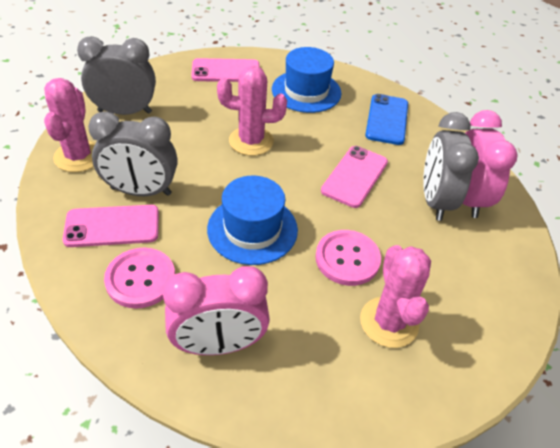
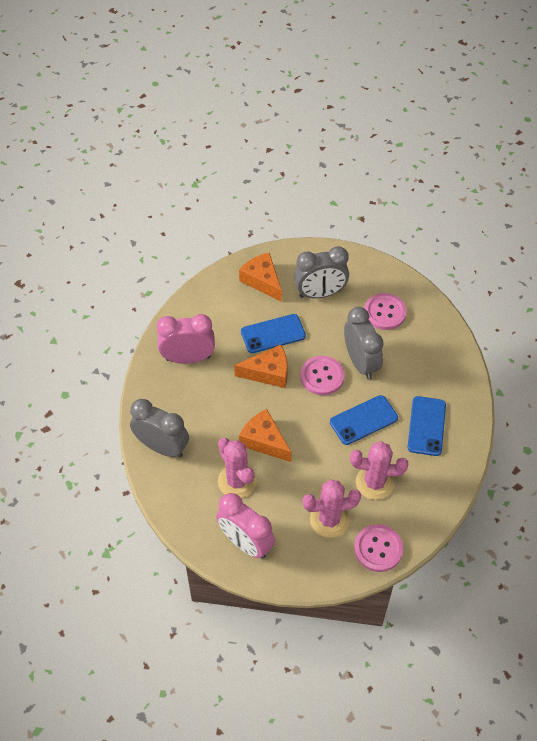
blue hat: [207,176,298,265] [272,47,342,113] = 2 -> none = 0
blue phone: [365,94,408,145] = 1 -> [241,314,306,353] [330,395,398,445] [408,396,446,456] = 3
orange cheese: none = 0 -> [234,345,288,388] [239,253,282,302] [239,409,292,462] = 3
pink button: [104,248,175,309] [315,230,381,286] = 2 -> [300,356,344,395] [354,524,403,572] [364,293,407,330] = 3
pink phone: [62,205,159,247] [191,58,260,82] [321,146,388,208] = 3 -> none = 0

